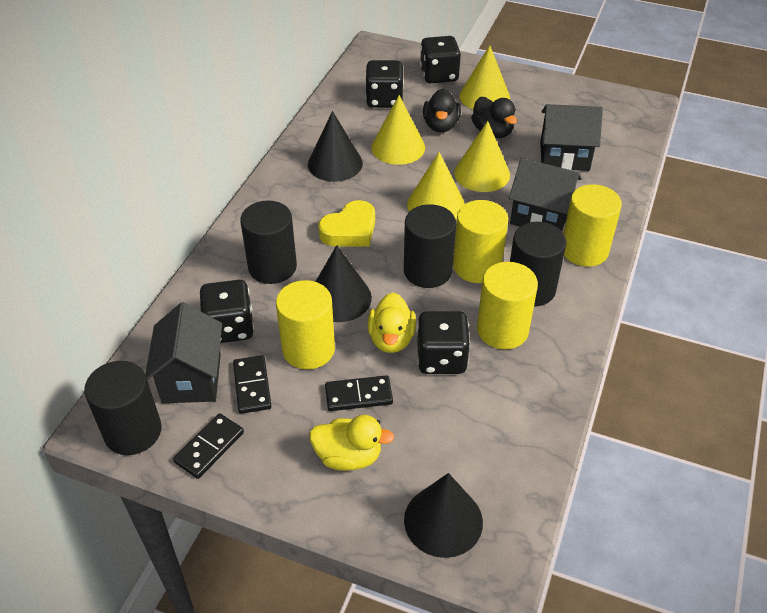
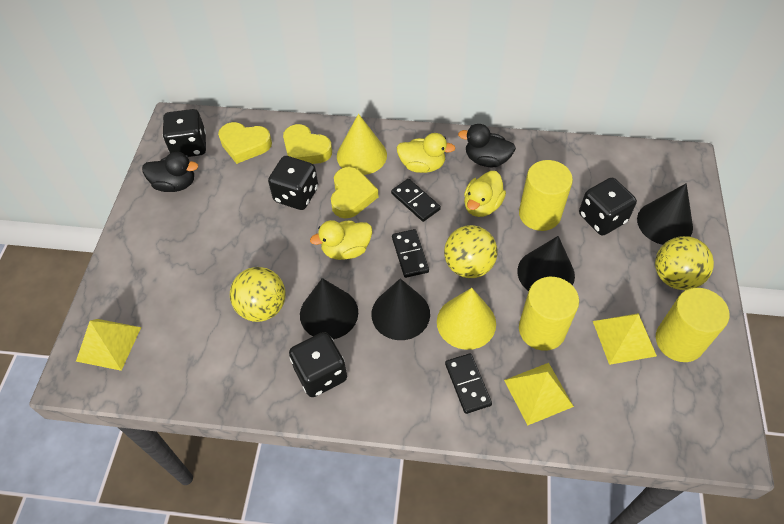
black cone: [308,111,363,182] [315,245,372,322] [404,473,483,558] = 3 -> [300,278,358,339] [372,278,430,340] [517,236,575,291] [637,183,693,245] = 4
black cylinder: [84,361,162,455] [240,201,297,284] [404,204,456,288] [510,222,566,307] = 4 -> none = 0
black house: [145,302,222,403] [509,158,582,231] [540,104,603,171] = 3 -> none = 0
yellow ball: none = 0 -> [230,267,286,322] [444,225,497,278] [655,236,714,290] = 3
yellow cone: [371,95,425,165] [407,152,465,220] [454,121,510,192] [459,45,510,109] = 4 -> [337,114,387,175] [437,288,496,350] = 2
yellow cylinder: [276,280,335,369] [453,200,508,283] [477,262,538,349] [563,184,622,267] = 4 -> [519,160,573,231] [519,277,579,351] [656,288,730,362] = 3
yellow duck: [309,415,394,471] [368,292,416,353] = 2 -> [310,220,372,260] [397,133,456,173] [464,171,506,217] = 3
yellow heart: [318,200,375,247] = 1 -> [218,122,272,164] [283,124,332,164] [331,167,378,218] = 3
yellow pyramid: none = 0 -> [76,319,141,371] [504,363,574,425] [593,313,657,365] = 3

